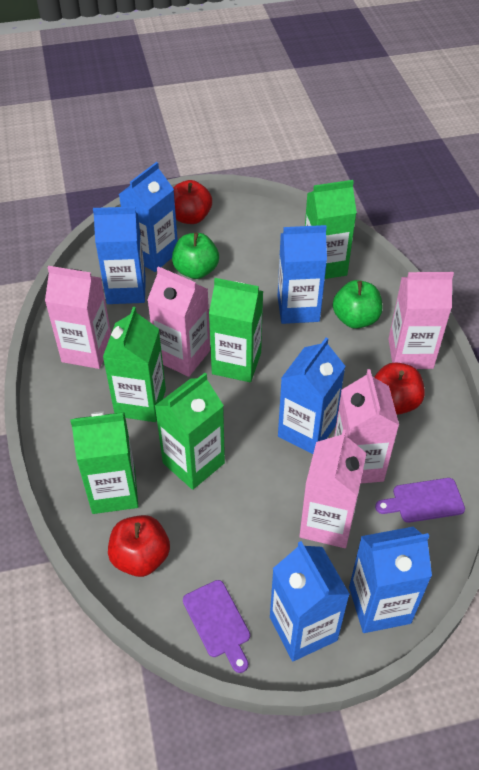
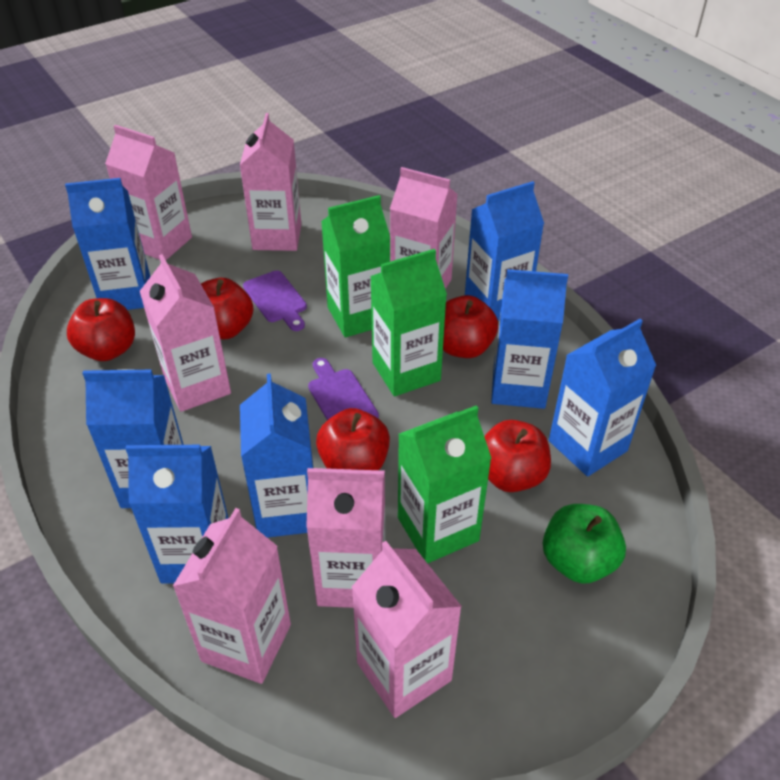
blue carton: [93,206,146,304] [119,162,178,272] [270,541,350,661] [278,225,327,324] [278,337,346,454] [349,526,432,633] = 6 -> [65,178,151,310] [82,369,184,508] [125,445,228,583] [240,373,314,538] [465,181,544,321] [491,269,568,409] [549,319,657,477] = 7
green apple: [172,233,219,279] [333,280,382,329] = 2 -> [543,504,626,584] = 1
green carton: [70,412,138,514] [103,307,166,422] [155,373,225,490] [209,278,263,382] [305,180,357,279] = 5 -> [321,195,391,337] [370,249,447,397] [398,405,492,563] = 3
pink carton: [45,266,111,369] [147,266,210,377] [299,429,366,548] [334,369,399,484] [389,272,454,369] = 5 -> [105,125,192,260] [139,254,231,412] [173,508,291,684] [240,113,301,251] [306,468,385,608] [352,541,462,718] [390,167,458,289] = 7
red apple: [108,515,170,577] [173,180,212,224] [374,362,425,415] = 3 -> [67,298,135,361] [201,278,254,339] [316,408,390,470] [443,295,498,358] [484,420,551,492] = 5

